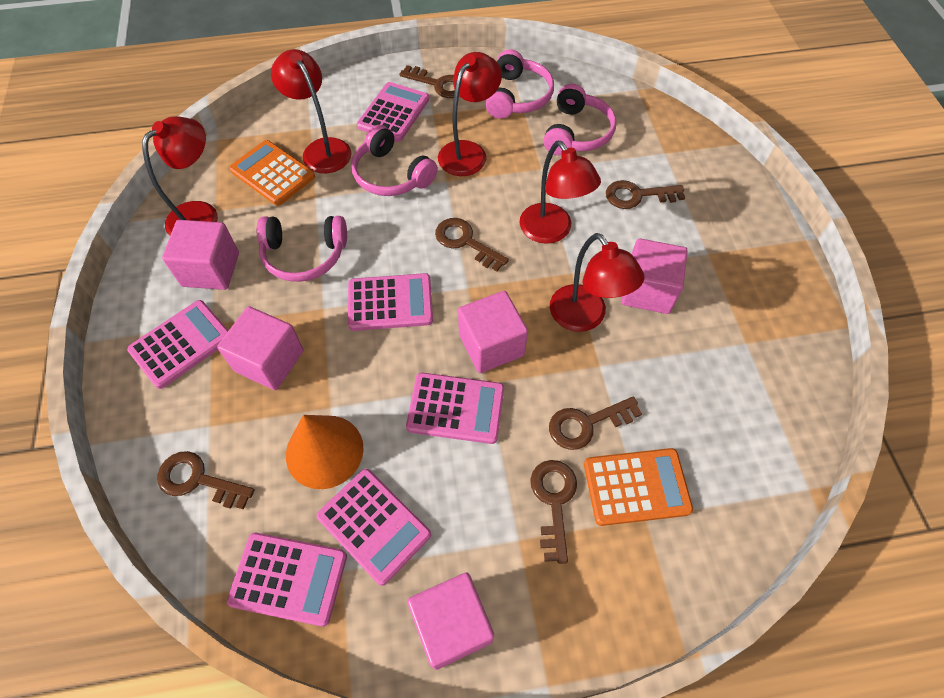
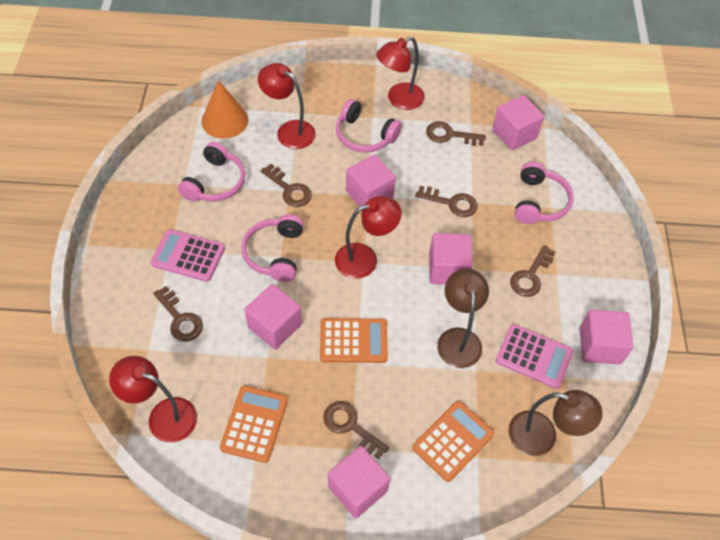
brown lamp: none = 0 -> [437,269,489,368] [508,390,603,456] = 2
orange calculator: [229,140,315,206] [584,448,693,526] = 2 -> [220,386,288,463] [320,318,388,363] [412,401,494,482] = 3
pink calculator: [127,300,229,389] [227,533,347,627] [316,469,431,586] [348,273,433,331] [357,82,429,142] [406,373,504,444] = 6 -> [150,229,225,282] [496,324,573,389] = 2
pink cube: [162,220,239,290] [217,306,304,390] [407,572,494,670] [458,291,528,373] [621,238,688,314] = 5 -> [244,284,302,350] [328,446,390,518] [346,154,396,207] [429,233,473,285] [492,95,544,150] [579,310,634,365] = 6
red lamp: [142,116,218,236] [271,49,352,173] [438,52,502,176] [519,141,601,244] [550,233,645,332] = 5 -> [109,356,197,442] [258,63,316,149] [335,196,402,279] [376,36,425,110] = 4

